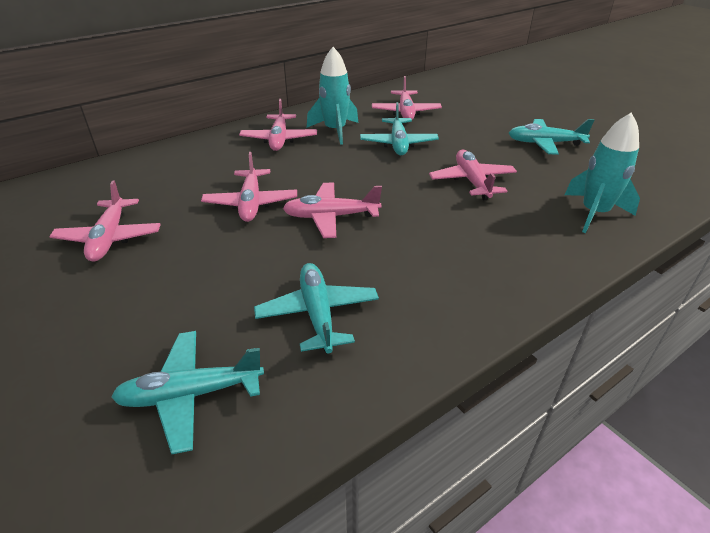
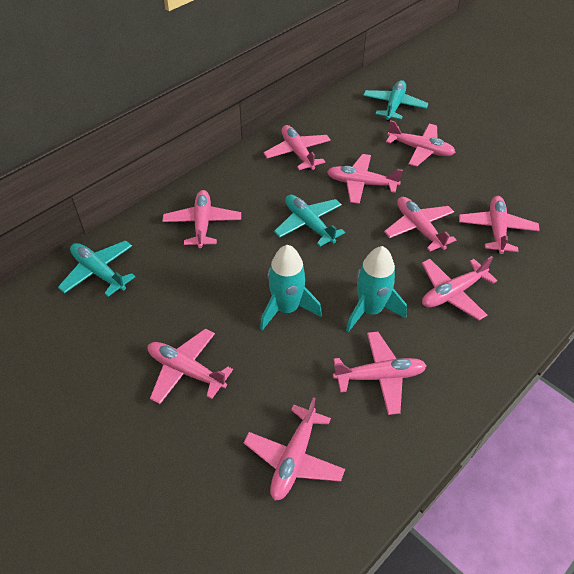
pink plane: [49,180,161,262] [201,152,297,222] [239,99,317,151] [283,183,382,238] [372,76,442,120] [429,150,517,200] = 6 -> [148,328,233,404] [163,190,241,248] [244,397,345,501] [263,125,331,170] [327,154,403,204] [333,332,427,415] [384,197,456,251] [386,120,455,167] [422,256,497,320] [459,196,540,254] = 10
turquoise plane: [111,331,264,454] [254,263,379,353] [360,102,439,155] [509,119,594,155] = 4 -> [58,241,135,297] [274,195,345,247] [363,80,429,121] = 3

